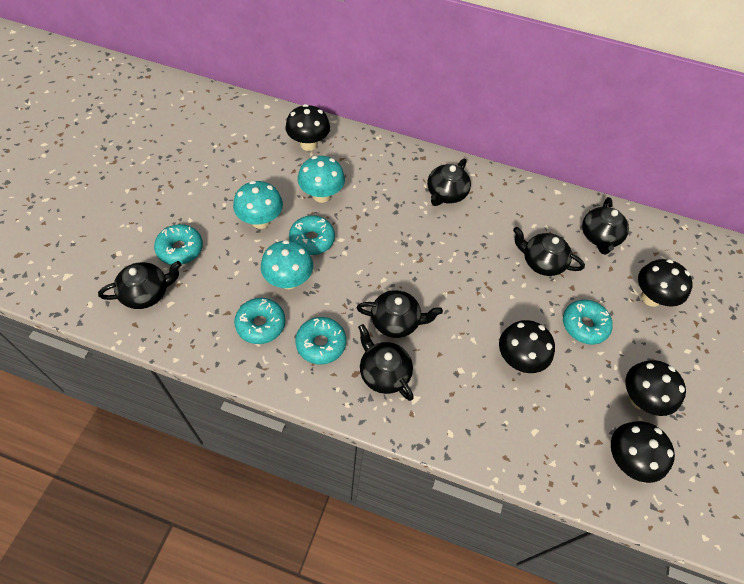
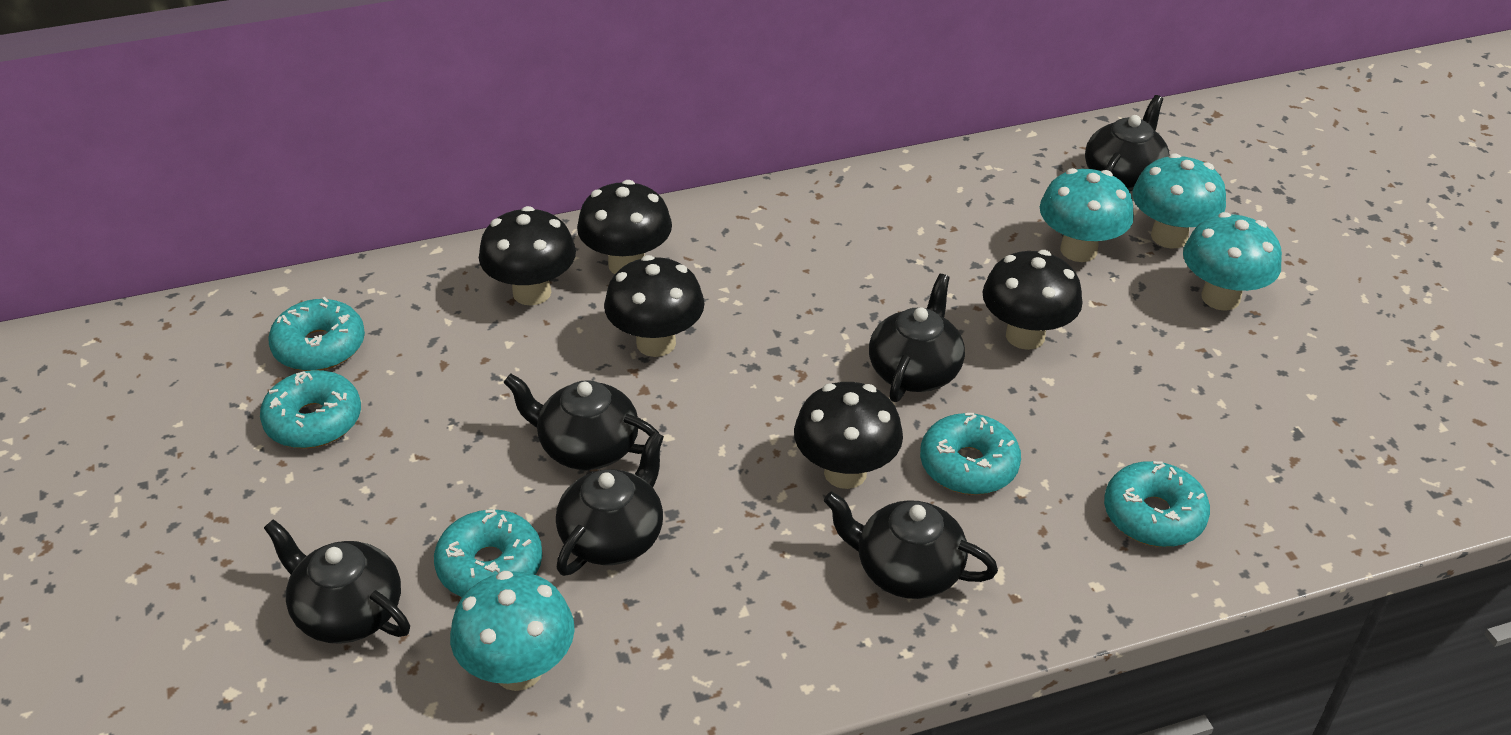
turquoise mushroom: [233,181,283,229] [261,240,313,289] [298,156,345,203] = 3 -> [450,571,575,691] [1040,168,1134,262] [1132,153,1226,249] [1183,212,1282,311] = 4

